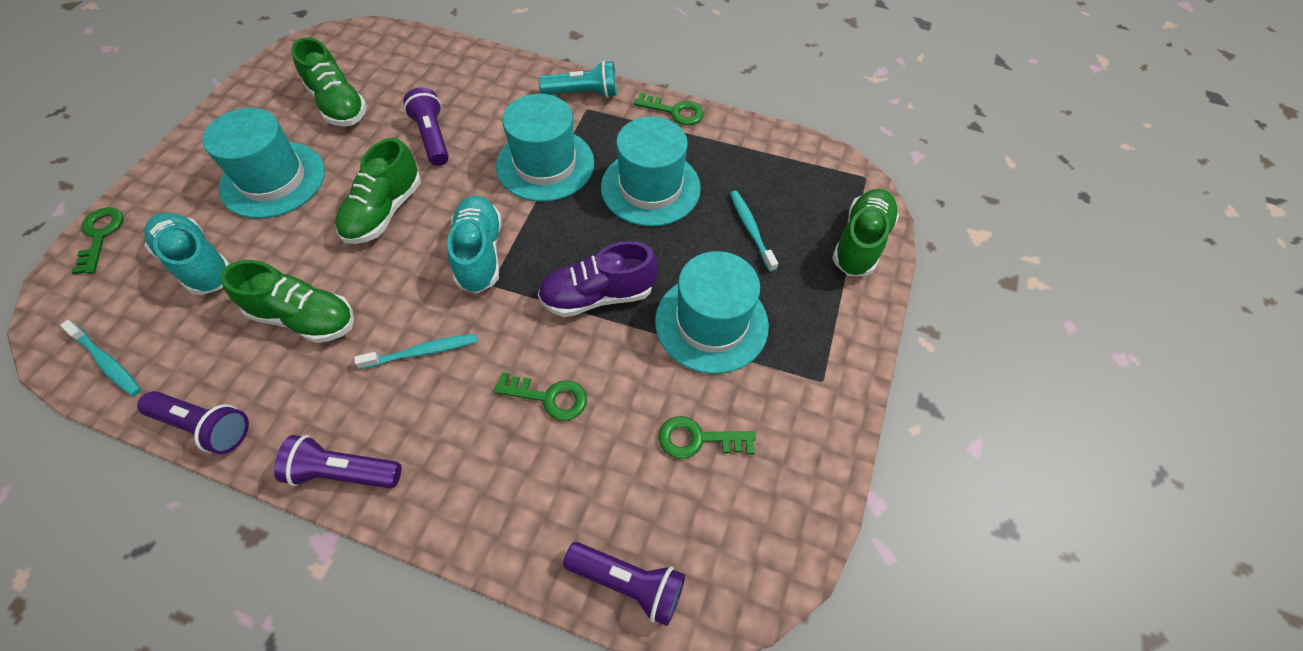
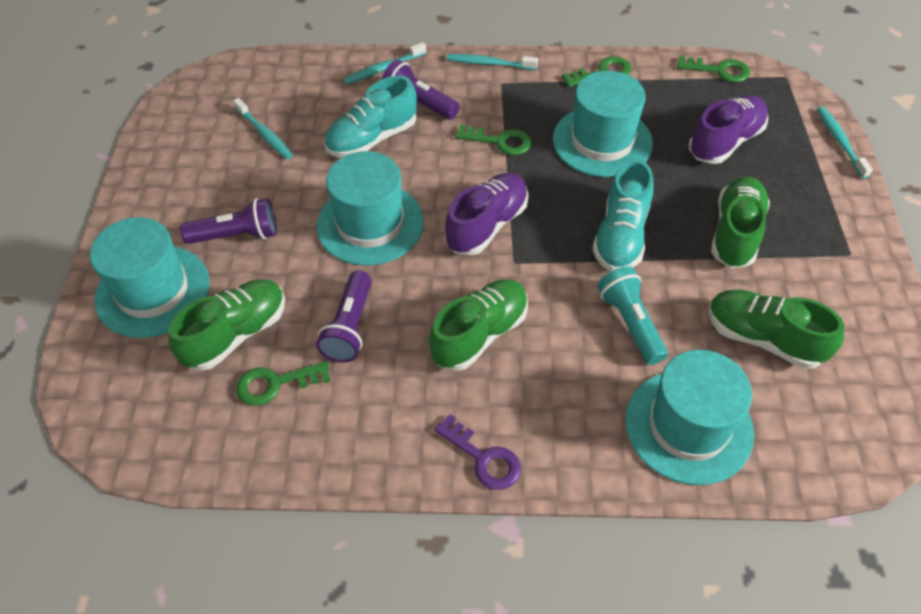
purple flashlight: [137,391,249,454] [274,435,401,488] [403,88,449,166] [563,542,685,626] = 4 -> [180,198,277,244] [316,271,372,363] [382,60,460,120] = 3
purple key: none = 0 -> [434,414,521,490] = 1
purple shoe: [538,241,658,317] = 1 -> [445,173,528,255] [689,95,769,164] = 2
turquoise toothbrush: [60,320,141,396] [354,334,478,369] [730,191,778,272] = 3 -> [233,98,293,159] [343,42,426,85] [447,54,538,70] [817,107,873,179] = 4

